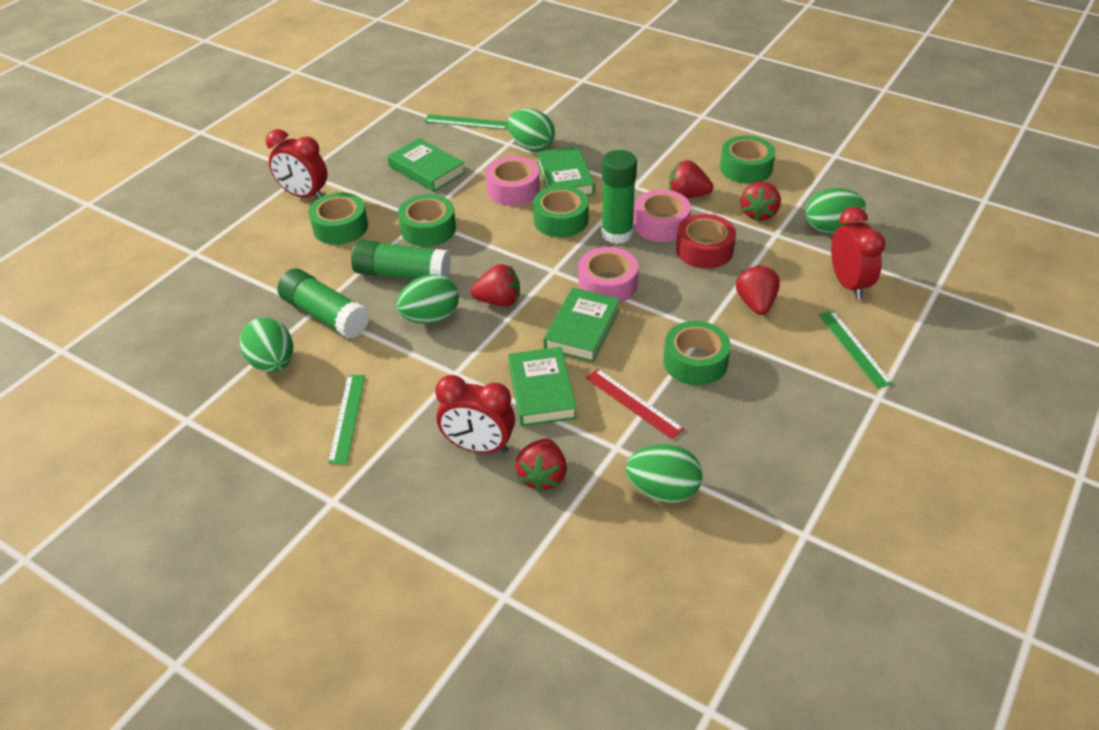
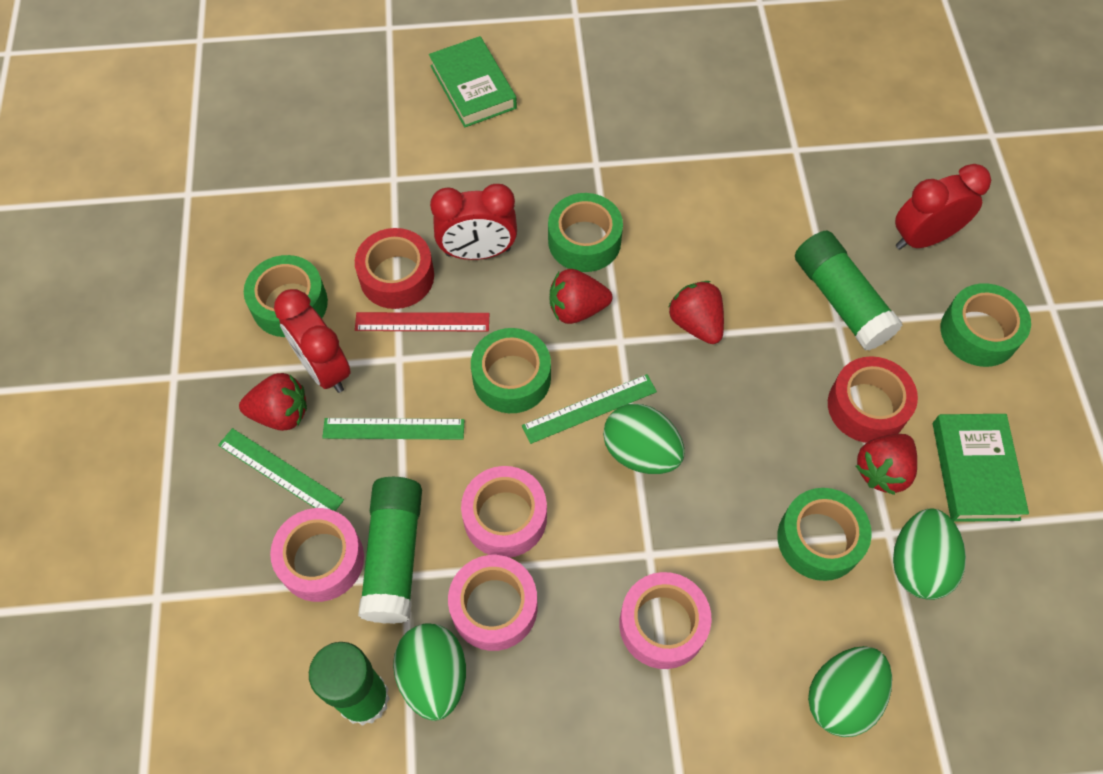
green book: [387,138,465,192] [508,347,577,427] [537,146,595,196] [544,287,620,362] = 4 -> [429,36,517,128] [933,414,1029,522] = 2
green egg: [240,317,293,372] [396,274,459,324] [507,109,555,152] [626,444,702,503] [805,188,866,233] = 5 -> [393,623,466,721] [603,404,684,474] [808,646,892,737] [893,508,966,600] = 4
pink tape: [486,156,540,206] [578,247,638,303] [634,189,691,242] = 3 -> [270,508,364,602] [448,555,538,651] [461,466,547,558] [619,572,711,669] = 4
red strawberry: [470,264,520,307] [515,439,567,492] [669,160,713,198] [736,265,780,315] [741,182,781,221] = 5 -> [239,373,307,431] [550,269,612,324] [669,281,724,344] [856,434,917,495] = 4
red tape: [676,214,736,269] = 1 -> [355,228,434,309] [828,356,918,443] = 2

